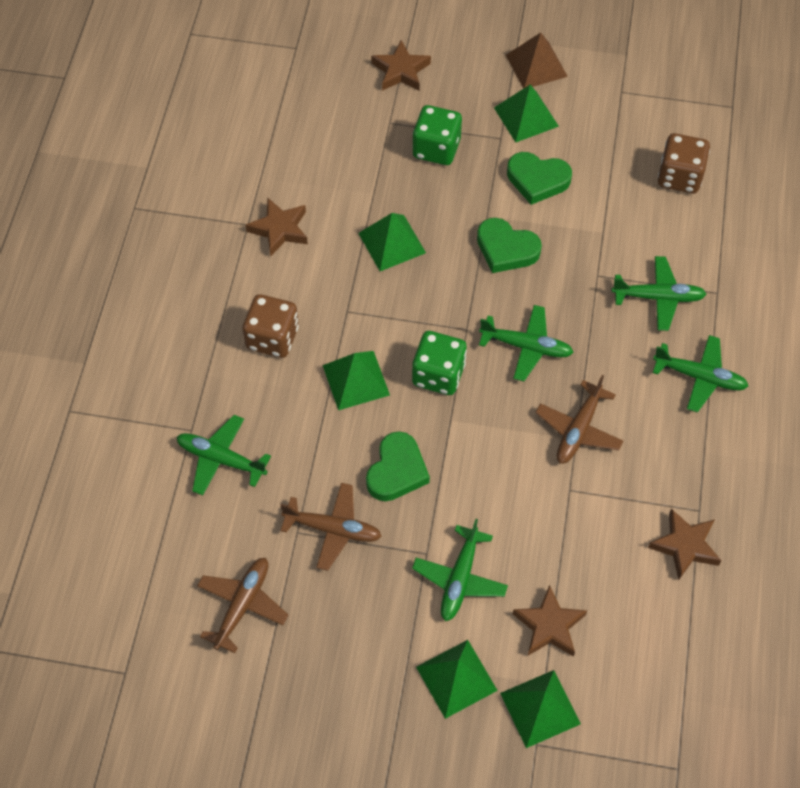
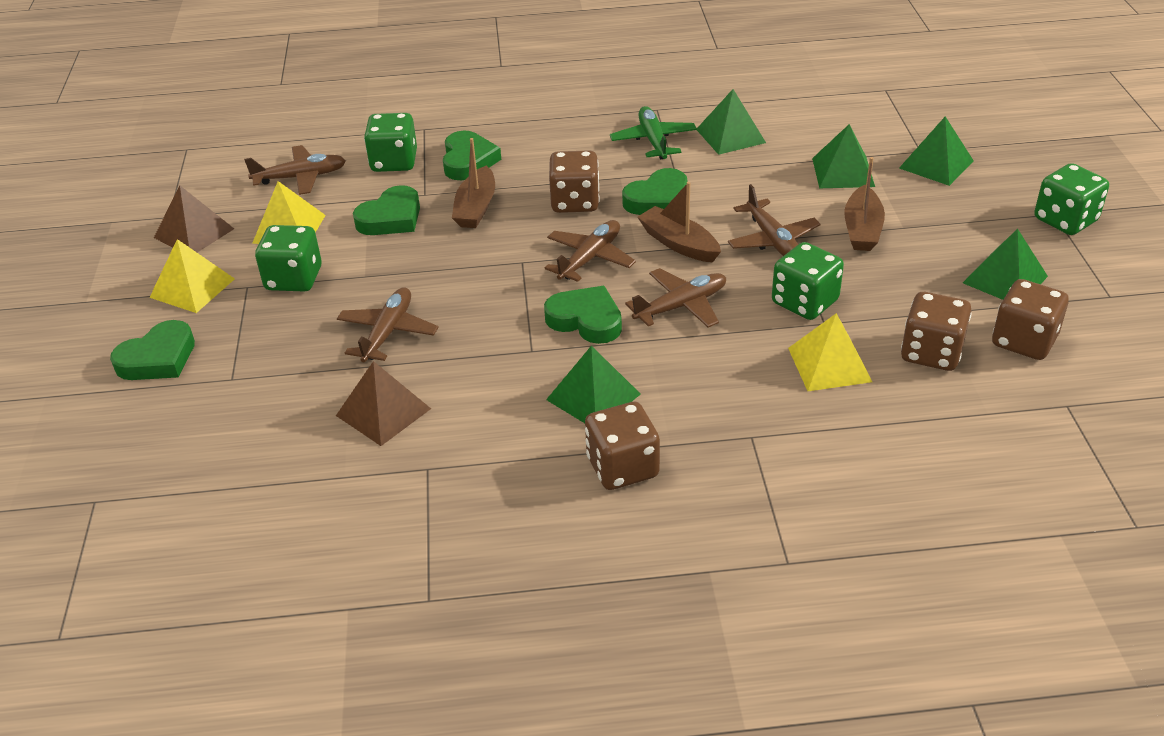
brown boat: none = 0 -> [452,138,495,228] [637,182,721,262] [844,157,885,251] = 3
brown dice: [243,294,299,358] [658,133,710,193] = 2 -> [549,150,600,213] [585,402,660,490] [901,292,972,371] [992,279,1069,360] = 4
brown plane: [197,558,288,653] [280,483,382,571] [535,375,623,464] = 3 -> [244,145,346,195] [337,287,439,362] [545,220,636,282] [625,268,726,328] [728,184,820,256] = 5
brown pyramid: [506,32,568,89] = 1 -> [154,186,234,252] [336,361,431,446] = 2
brown star: [245,198,308,256] [371,40,431,91] [513,585,587,657] [648,509,721,580] = 4 -> none = 0
green dice: [412,105,462,165] [412,331,467,395] = 2 -> [255,225,322,292] [364,113,417,172] [772,242,844,320] [1034,163,1109,235] = 4
green heart: [366,431,430,501] [477,218,542,273] [507,152,572,205] = 3 -> [110,320,195,380] [353,185,420,235] [443,131,501,180] [544,286,622,344] [622,168,687,215] = 5
green plane: [176,415,271,496] [412,519,508,621] [479,305,574,381] [612,256,706,331] [653,335,748,413] = 5 -> [610,106,697,159] = 1
yellow pyramid: none = 0 -> [149,239,235,313] [252,181,326,244] [788,313,872,391] = 3

